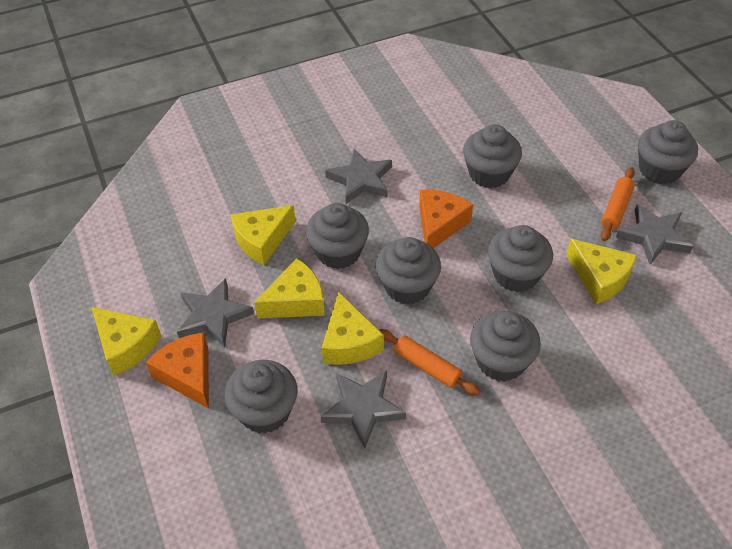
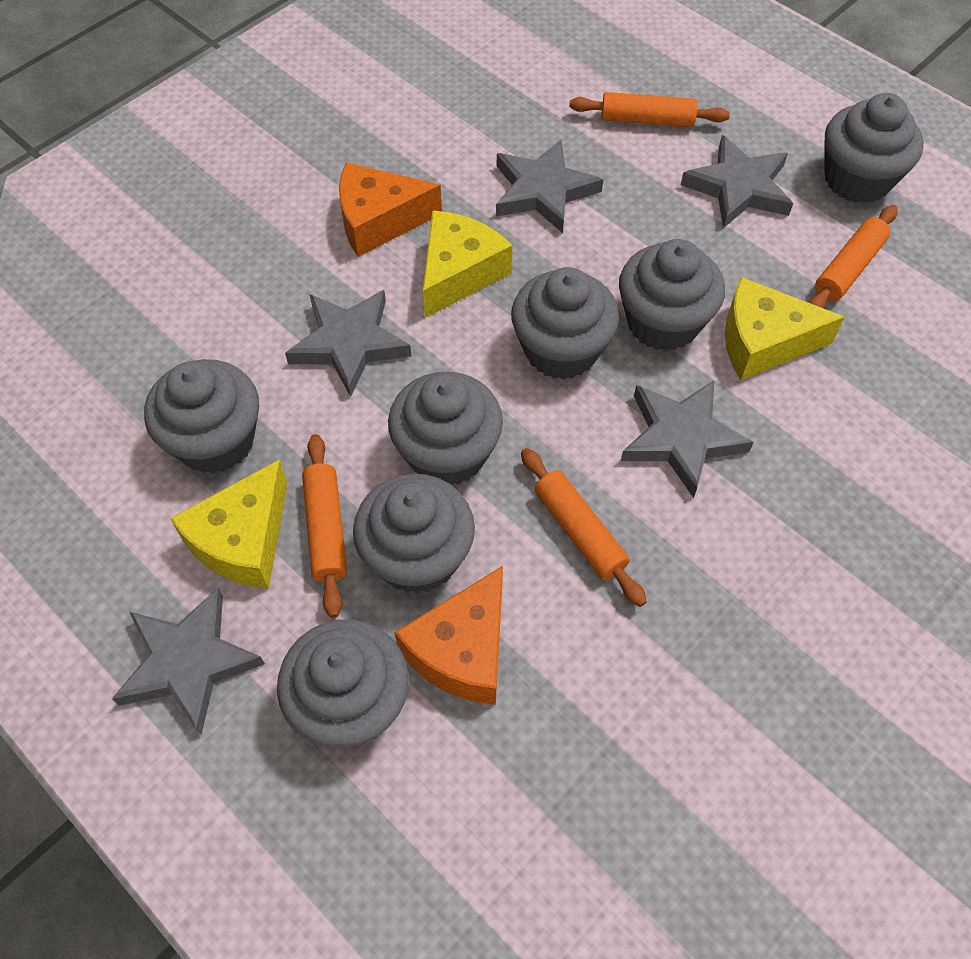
grey star: [177,278,254,348] [321,371,406,449] [325,149,392,204] [616,203,693,265] = 4 -> [112,588,265,735] [285,290,411,397] [496,140,603,233] [621,381,754,498] [681,135,793,228] = 5
orange rolling pin: [379,329,481,396] [601,167,635,241] = 2 -> [302,434,347,618] [521,448,647,607] [569,92,730,127] [808,205,897,308] = 4
yellow cheese: [92,307,161,376] [231,205,296,265] [254,258,325,318] [322,292,384,365] [566,239,637,304] = 5 -> [170,459,288,589] [423,210,512,318] [725,277,845,380] = 3

